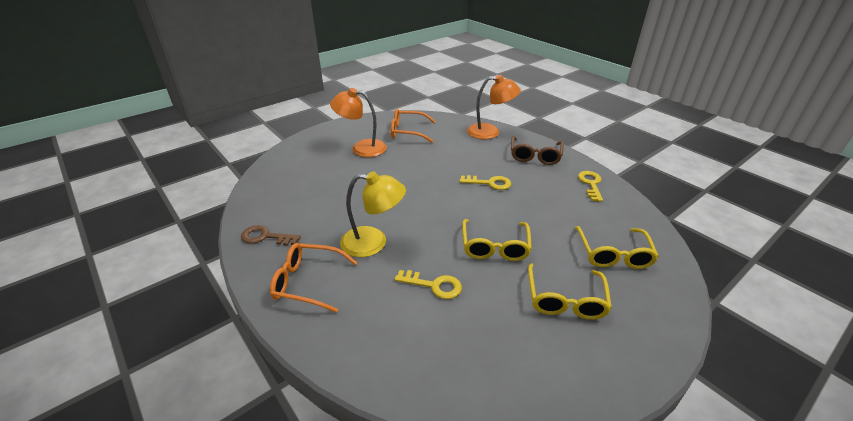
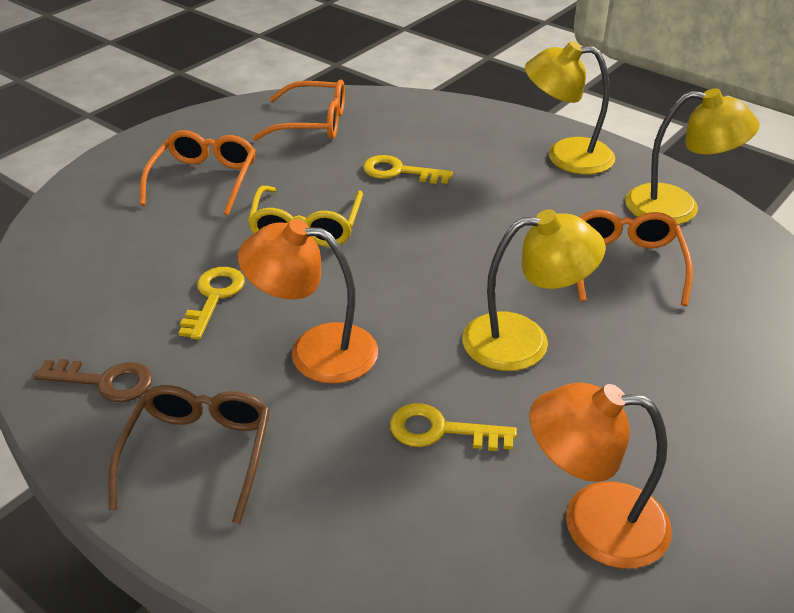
orange glasses: [270,243,358,313] [391,109,436,142] = 2 -> [139,130,256,215] [253,80,345,141] [577,210,693,306] = 3
yellow glasses: [462,219,532,261] [528,263,612,320] [575,226,659,269] = 3 -> [247,186,363,247] = 1
yellow lamp: [340,171,406,257] = 1 -> [462,209,606,371] [525,41,615,174] [625,88,759,225] = 3

